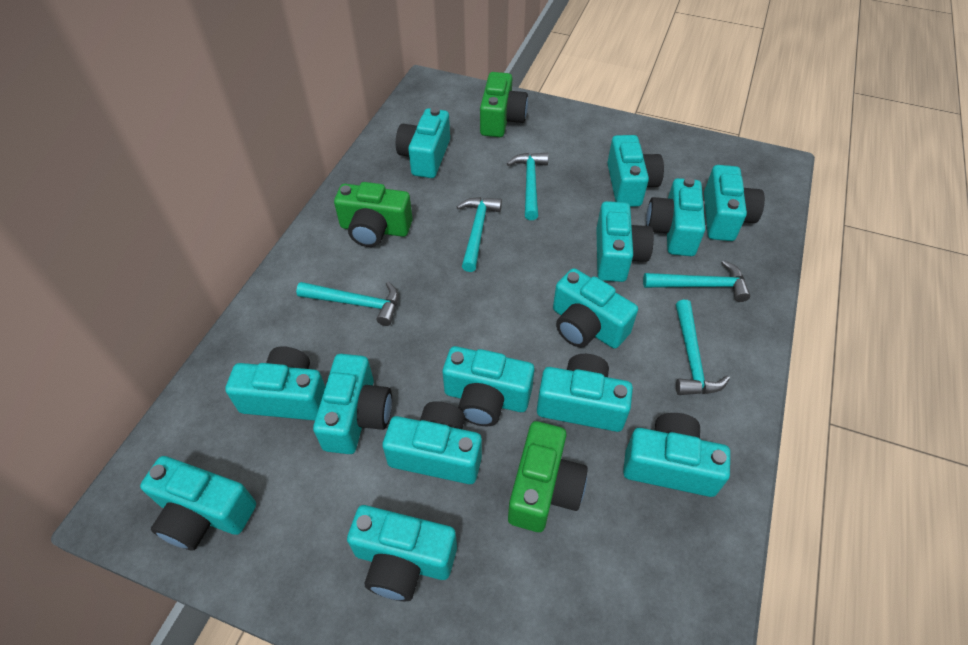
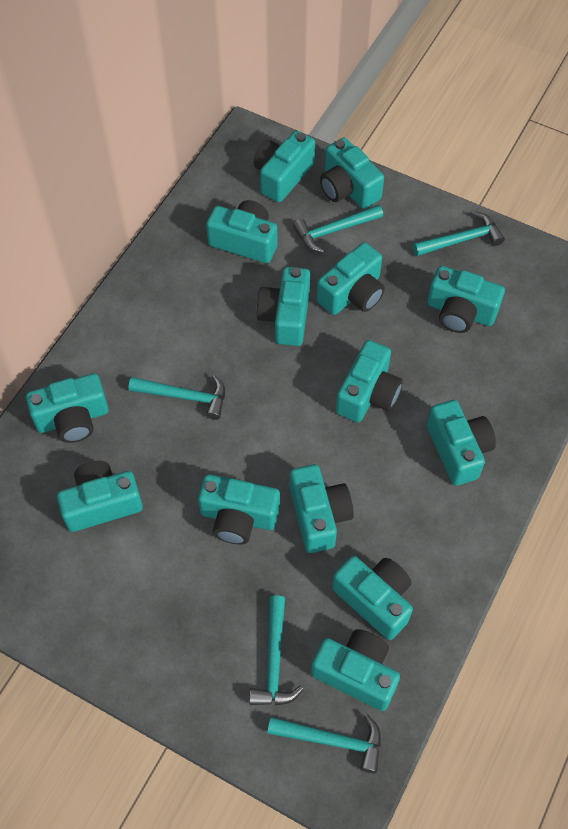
green camera: [334,182,413,247] [480,72,528,137] [508,421,588,532] = 3 -> none = 0

